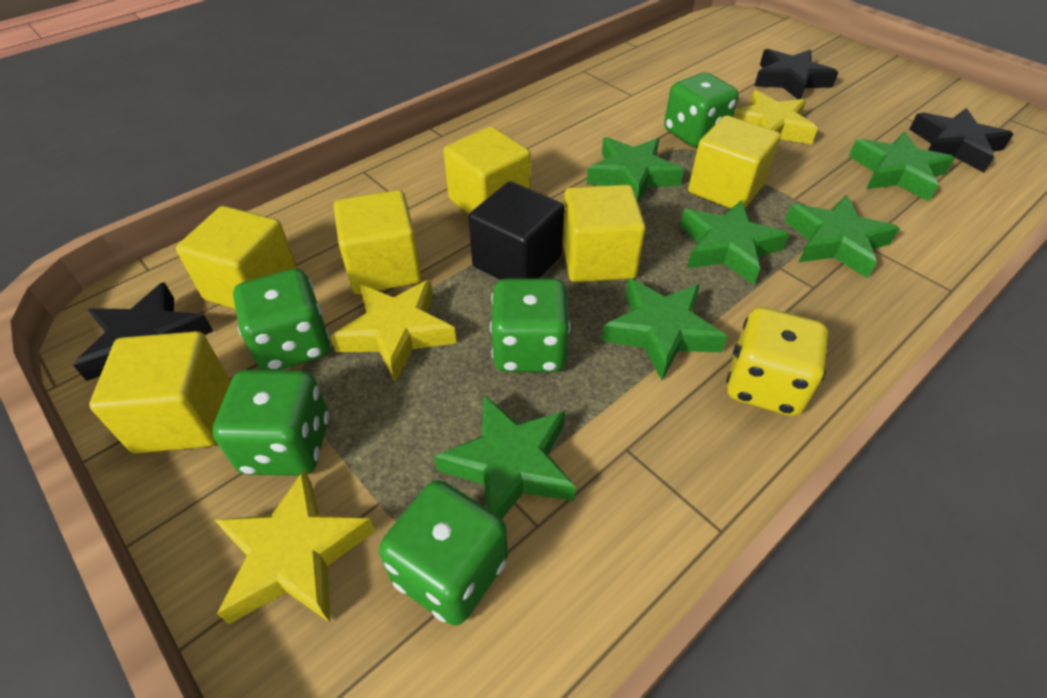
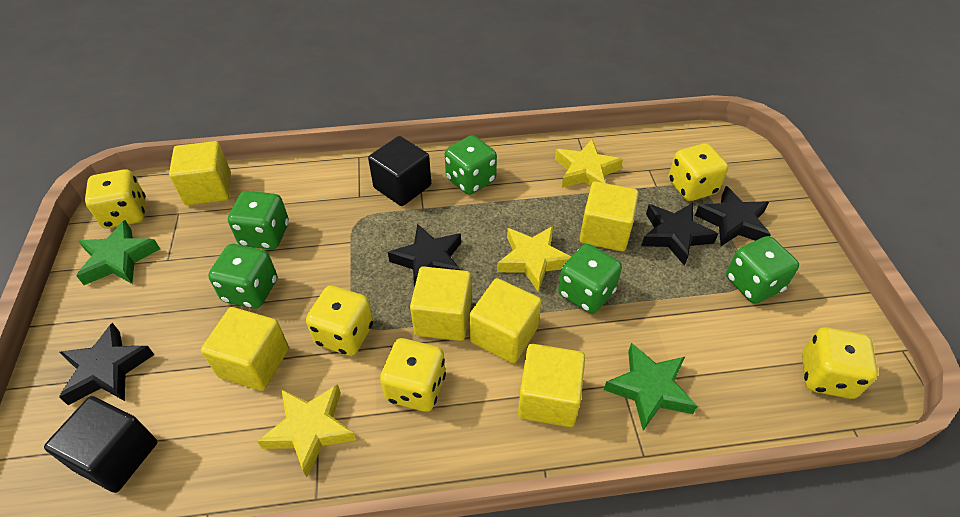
black cube: [468,182,565,280] = 1 -> [44,396,157,493] [368,136,431,206] = 2
black star: [73,282,213,381] [754,49,839,100] [909,108,1013,173] = 3 -> [59,323,155,405] [388,224,461,288] [641,203,718,266] [695,186,771,246] = 4
green star: [434,395,576,519] [587,137,684,202] [601,278,728,380] [680,200,789,285] [784,195,900,279] [849,132,955,201] = 6 -> [76,220,160,285] [604,343,697,431] = 2
yellow dice: [726,307,828,416] = 1 -> [85,169,146,228] [306,286,373,356] [380,338,446,412] [668,143,728,201] [802,327,878,399] = 5

